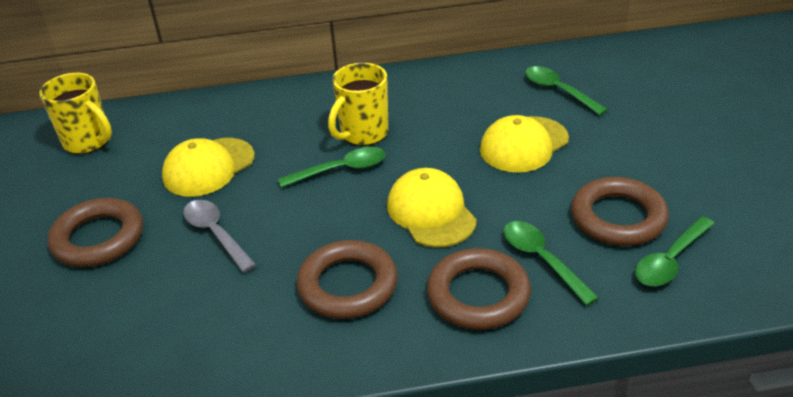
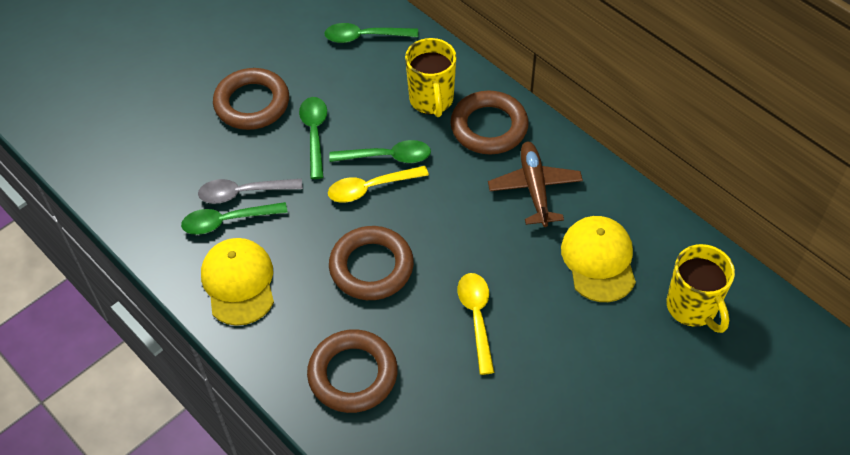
brown plane: none = 0 -> [488,142,583,227] = 1
yellow cap: [162,138,255,197] [387,168,477,248] [480,115,569,173] = 3 -> [201,238,274,326] [561,216,636,302] = 2
yellow spoon: none = 0 -> [328,166,429,203] [457,273,494,375] = 2

